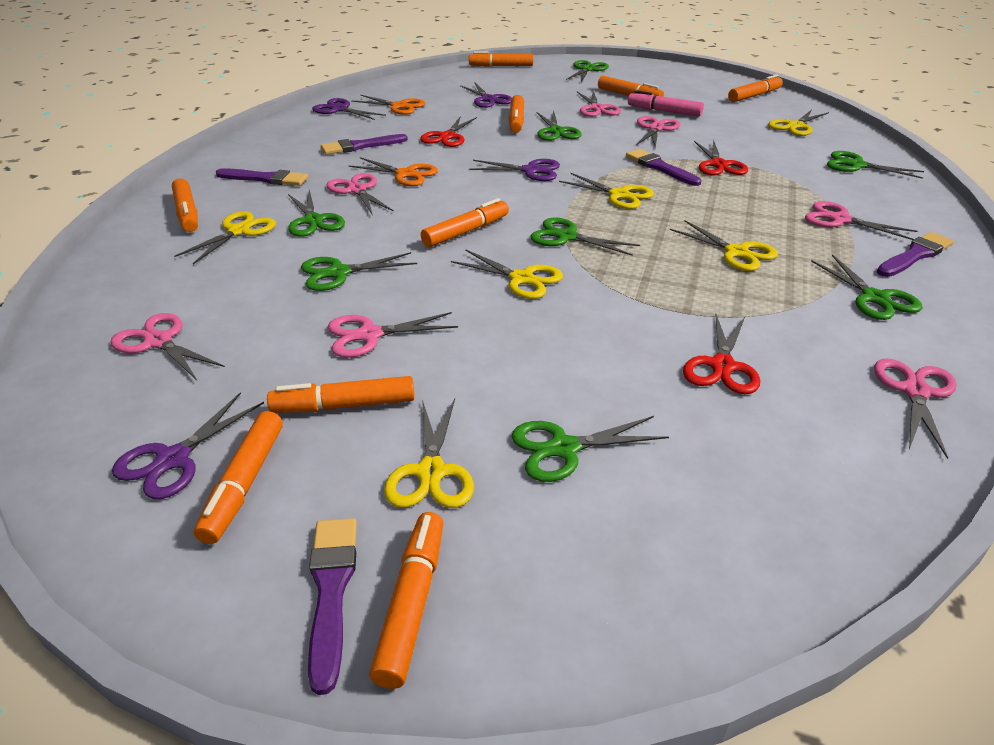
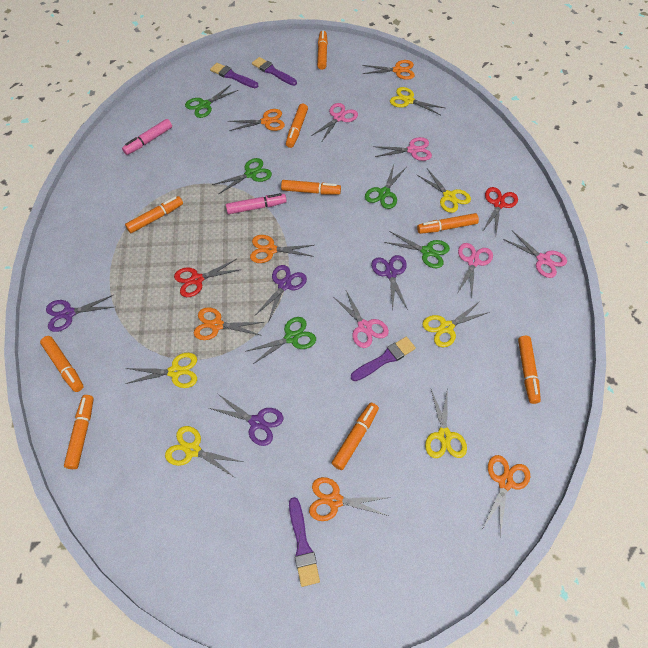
green scissors: [288,189,345,237] [301,252,417,291] [511,416,669,482] [530,217,640,256] [536,110,582,141] [566,60,609,82] [811,254,923,320] [827,151,924,179] = 8 -> [185,85,238,118] [212,158,272,194] [247,317,316,365] [365,165,406,209] [384,231,450,268] = 5
orange scissors: [349,157,438,186] [351,95,426,115] = 2 -> [194,307,264,340] [228,109,285,131] [250,235,314,263] [309,477,390,521] [362,60,415,80] [483,455,530,537] = 6
pink marker: [628,90,704,116] = 1 -> [122,119,172,155] [226,193,287,214] = 2
pink scissors: [110,313,225,380] [327,173,394,216] [328,312,458,358] [577,91,621,117] [636,116,680,148] [805,201,917,240] [874,358,957,459] = 7 -> [311,103,358,141] [333,291,389,348] [373,137,432,161] [458,243,493,297] [503,231,567,278] = 5
purple brush: [216,168,308,186] [308,518,357,695] [321,134,408,155] [626,149,702,186] [877,232,954,277] = 5 -> [210,63,258,88] [252,57,297,86] [289,497,320,587] [351,337,416,381] = 4
red scissors: [420,116,477,147] [683,314,760,394] [694,140,748,175] = 3 -> [174,259,242,297] [482,187,518,234] = 2

